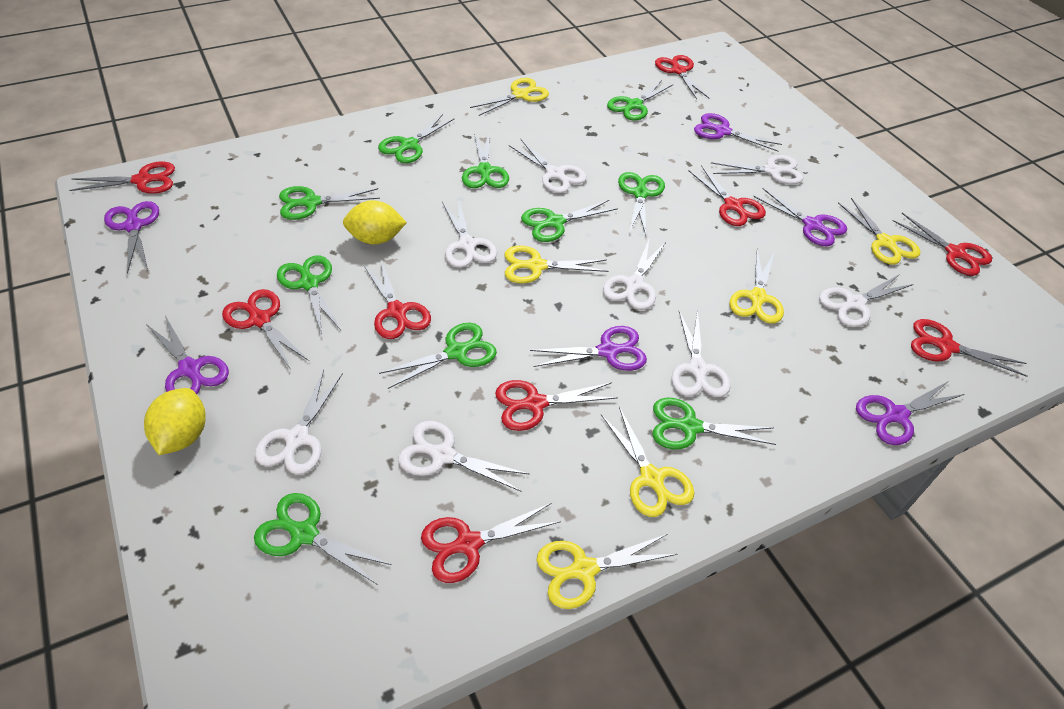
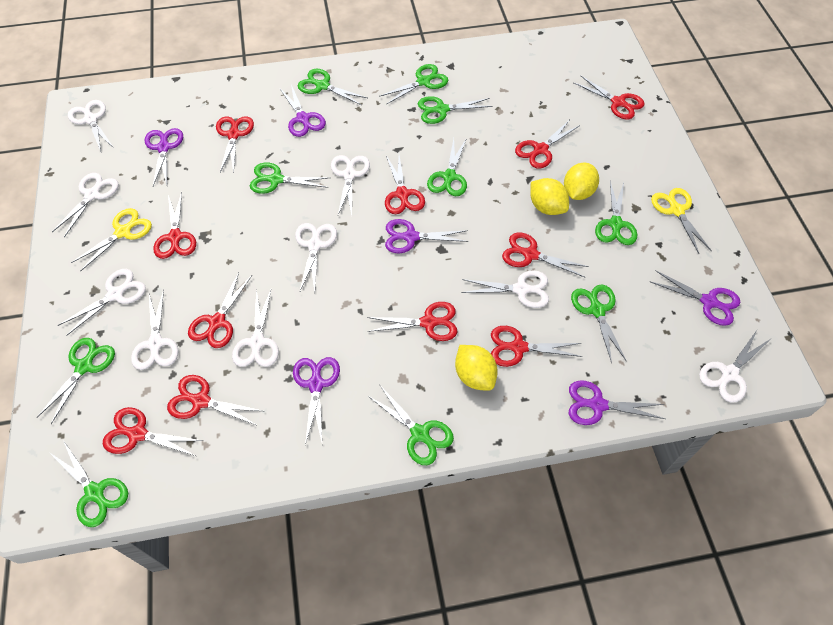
red scissors: [69,161,175,194] [222,289,309,370] [363,259,431,339] [421,503,561,583] [495,380,618,431] [655,55,709,99] [688,165,766,226] [893,213,992,276] [911,319,1027,377] = 9 -> [103,407,203,456] [153,192,196,259] [167,375,262,426] [188,272,252,348] [216,116,254,172] [367,302,457,341] [385,155,425,214] [491,326,583,367] [502,232,589,277] [515,121,580,169] [573,75,645,119] = 11
white scissors: [255,370,343,475] [398,421,529,492] [442,198,497,268] [509,139,587,193] [603,240,666,310] [672,310,731,397] [711,155,803,184] [819,274,914,327] = 8 -> [52,173,119,237] [57,269,146,336] [68,100,114,151] [131,290,179,370] [232,289,279,367] [295,223,337,291] [331,155,370,215] [462,270,549,308] [699,330,770,403] = 9
yellow lemon: [144,388,205,455] [343,200,407,244] = 2 -> [455,345,498,391] [530,178,569,215] [564,163,599,200] = 3
yellow scissors: [470,78,549,116] [504,246,608,284] [537,534,678,609] [601,407,694,517] [730,249,784,324] [838,198,920,265] = 6 -> [71,208,152,272] [651,188,712,254] = 2

